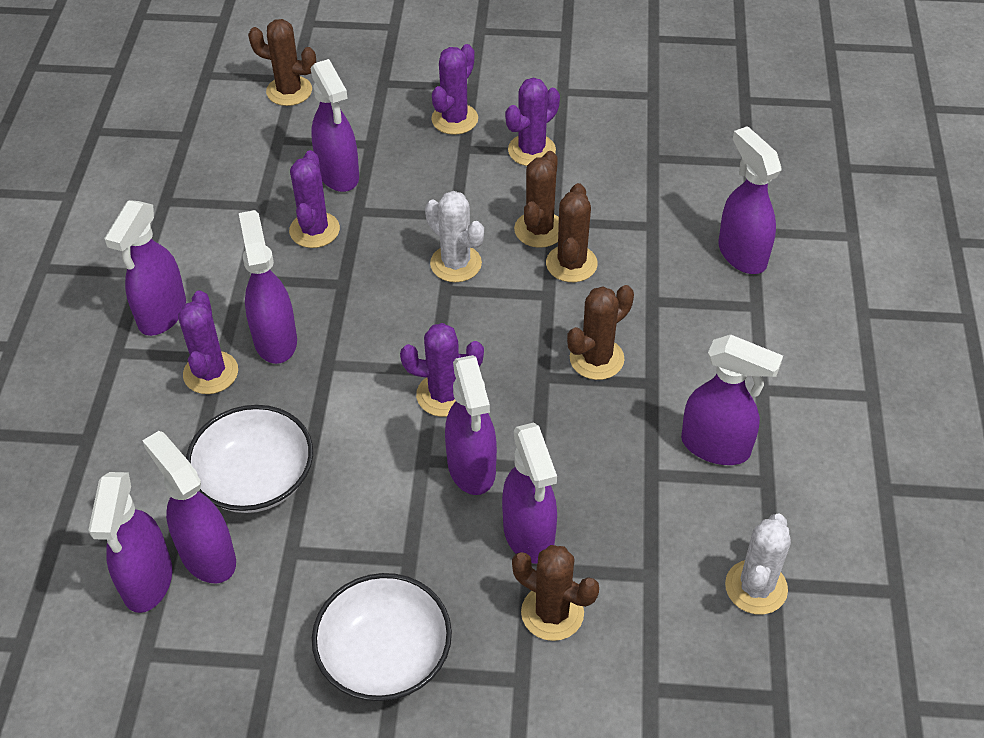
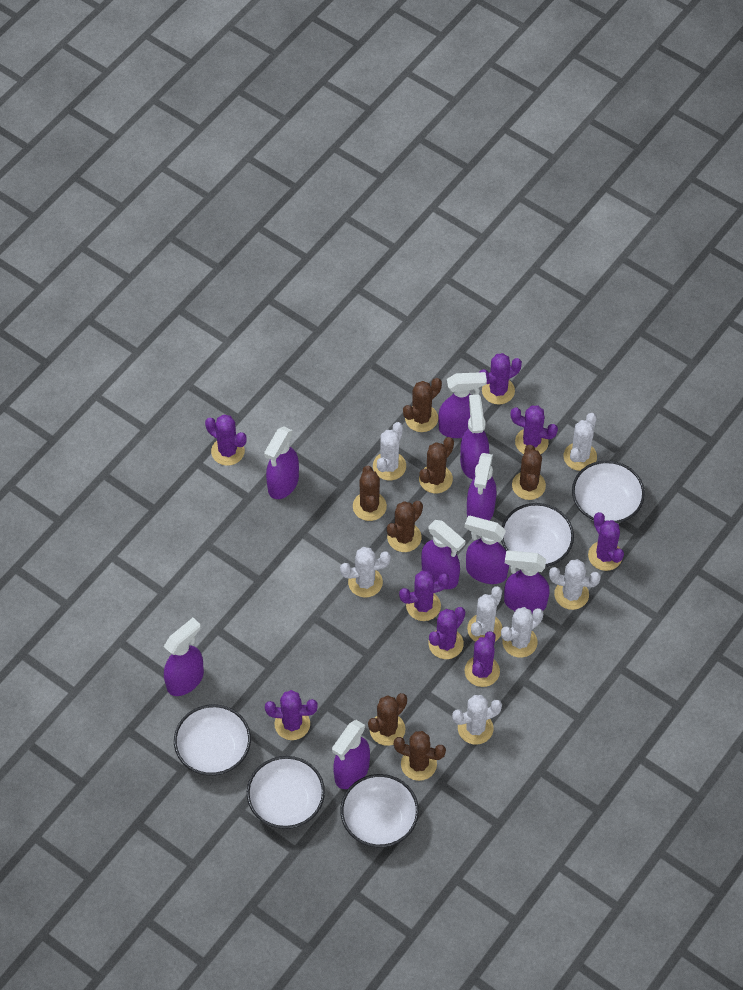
brown cactus: [248,19,316,106] [512,545,599,641] [514,151,559,248] [546,183,598,282] [567,285,634,380] = 5 -> [353,466,387,521] [368,693,407,746] [387,501,423,552] [394,731,446,781] [403,378,442,432] [419,437,454,493] [512,445,546,500] = 7
purple cactus: [178,290,238,394] [289,150,340,248] [400,323,484,417] [431,44,478,135] [505,78,560,166] = 5 -> [205,414,246,466] [265,690,318,740] [399,571,450,621] [429,607,465,659] [465,631,500,687] [479,353,522,405] [510,405,558,454] [588,512,624,571] = 8
white bowl: [186,405,313,513] [312,573,452,701] = 2 -> [174,704,251,776] [247,756,325,829] [340,774,419,847] [501,503,574,567] [572,460,645,523] = 5
white cactus: [425,191,484,282] [725,513,791,615] = 2 -> [340,547,391,598] [373,422,406,480] [452,695,502,745] [467,586,502,642] [501,607,543,658] [549,559,601,610] [564,413,597,471] = 7

